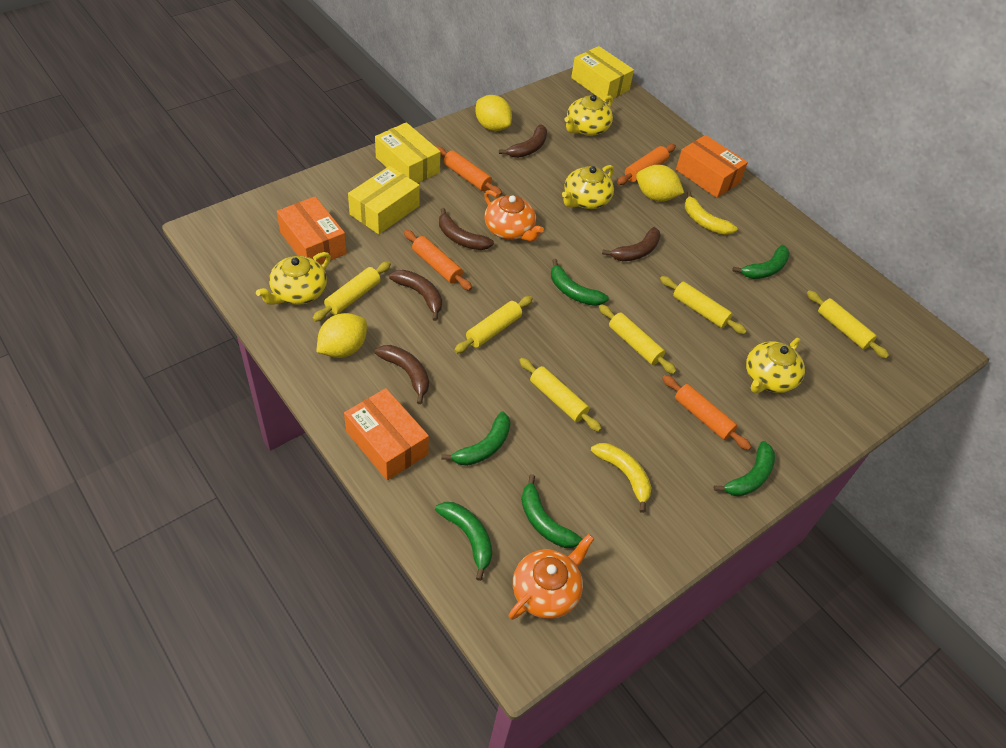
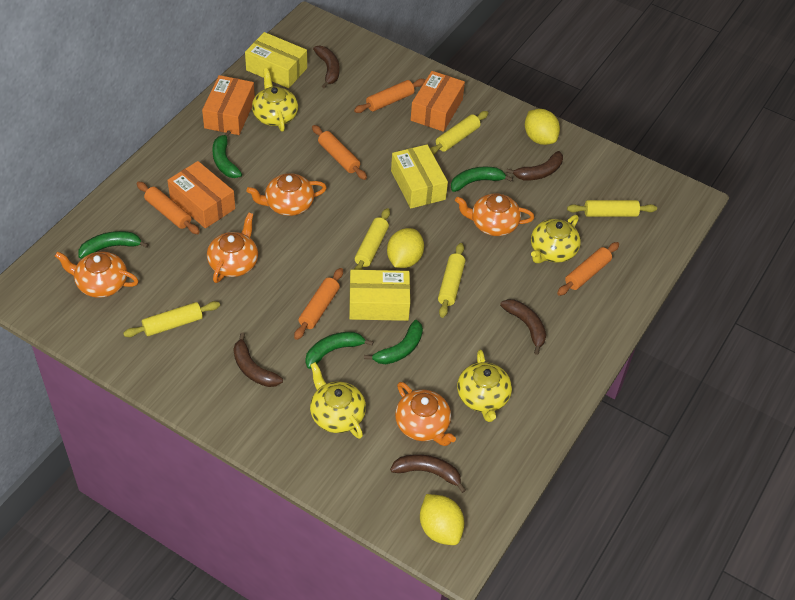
green banana: [435,502,492,581] [441,411,511,466] [521,474,582,548] [551,259,609,306] [714,441,775,497] [732,245,790,279] = 6 -> [78,231,149,259] [212,130,242,178] [305,332,373,369] [364,320,423,364] [451,167,513,192] = 5
orange rolling pin: [404,230,472,291] [436,146,502,196] [617,144,676,185] [662,375,751,450] = 4 -> [137,181,200,234] [294,268,343,340] [312,125,367,180] [354,79,426,113] [557,242,619,296] = 5
orange teapot: [484,190,544,241] [509,534,594,620] = 2 -> [55,251,139,298] [207,213,258,283] [246,173,327,216] [395,382,456,446] [455,193,534,236] = 5
yellow banana: [591,443,652,513] [685,191,738,235] = 2 -> none = 0
yellow rolling pin: [312,261,391,322] [454,296,533,353] [519,358,602,432] [599,304,677,374] [660,276,747,334] [807,290,889,359] = 6 -> [123,301,220,337] [353,208,390,270] [430,111,488,155] [438,243,465,318] [567,200,657,217] = 5

